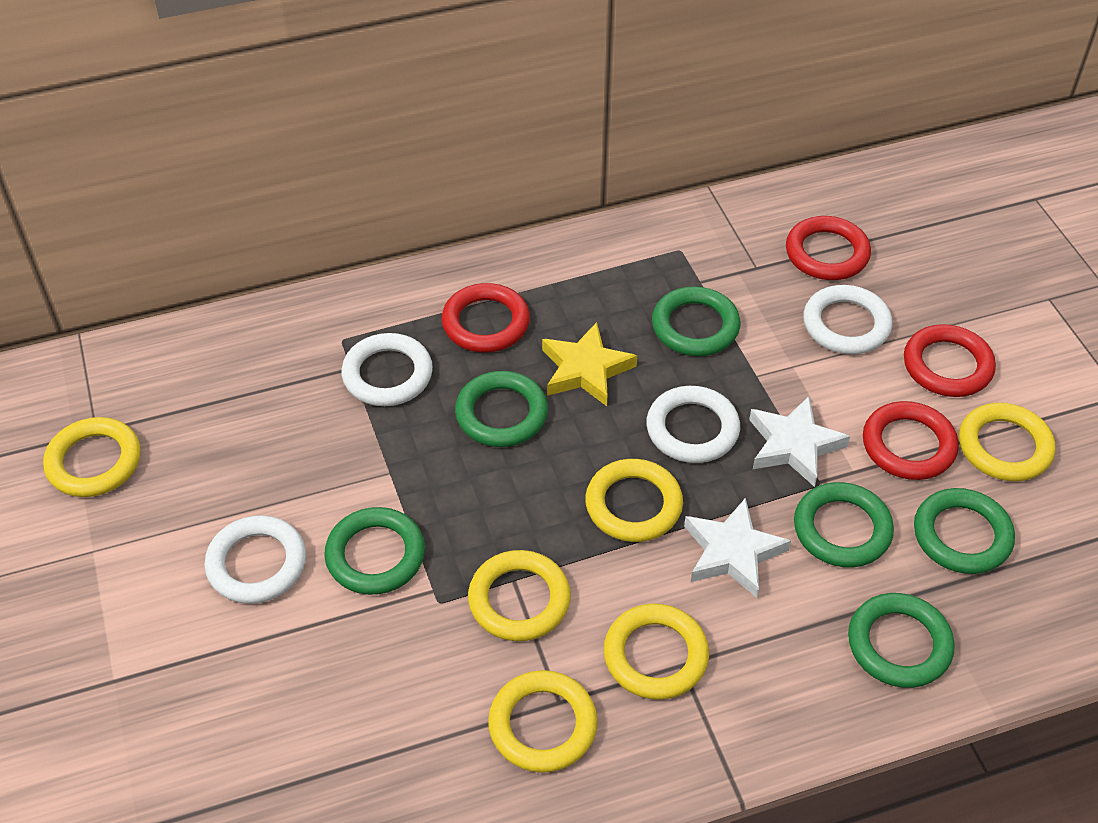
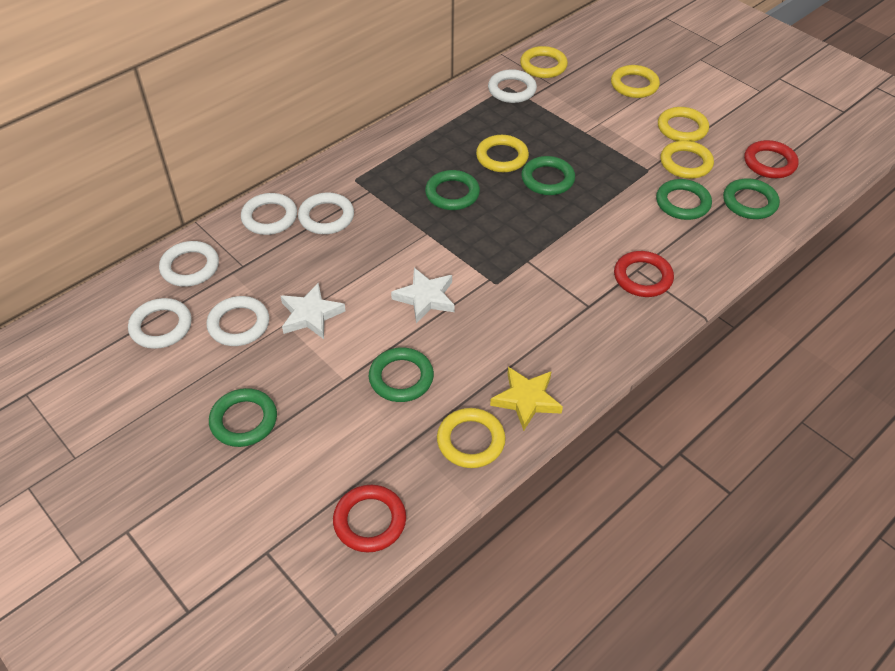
red ring: [442,283,530,353] [786,216,871,280] [863,401,959,480] [904,324,996,397] = 4 -> [333,485,406,553] [614,251,674,297] [744,140,799,178] = 3
white ring: [204,515,306,604] [341,333,433,406] [646,386,740,463] [803,285,892,354] = 4 -> [128,298,192,349] [159,241,219,287] [207,296,269,346] [241,193,297,235] [298,193,354,234] [488,69,537,103] = 6

